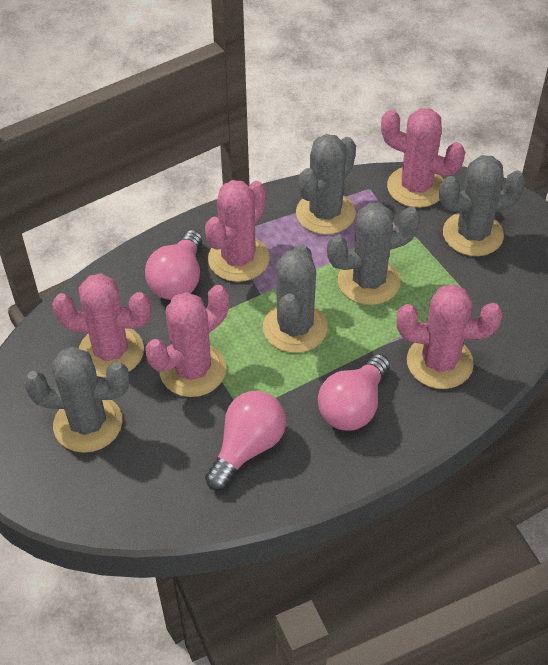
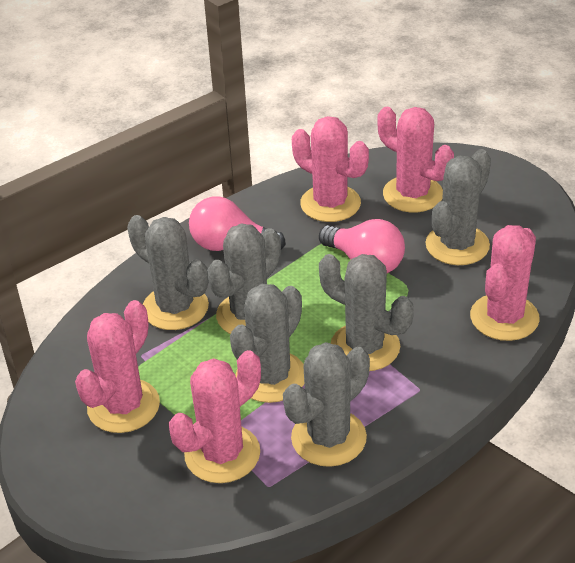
grey cactus: [24,347,129,453] [263,244,328,353] [296,134,356,235] [327,203,420,305] [439,155,526,256] = 5 -> [127,215,209,330] [207,223,281,334] [230,284,304,403] [283,342,370,467] [319,254,414,371] [425,149,491,265] = 6
pink light bulb: [145,230,202,300] [205,391,286,491] [318,354,390,430] = 3 -> [189,196,286,251] [319,219,405,273] = 2

